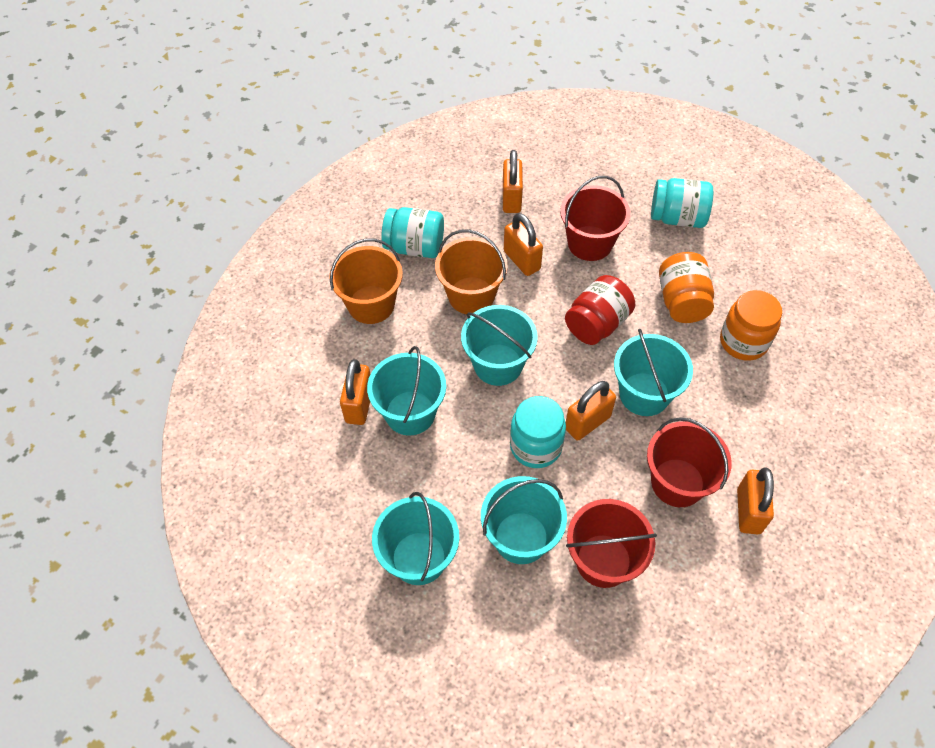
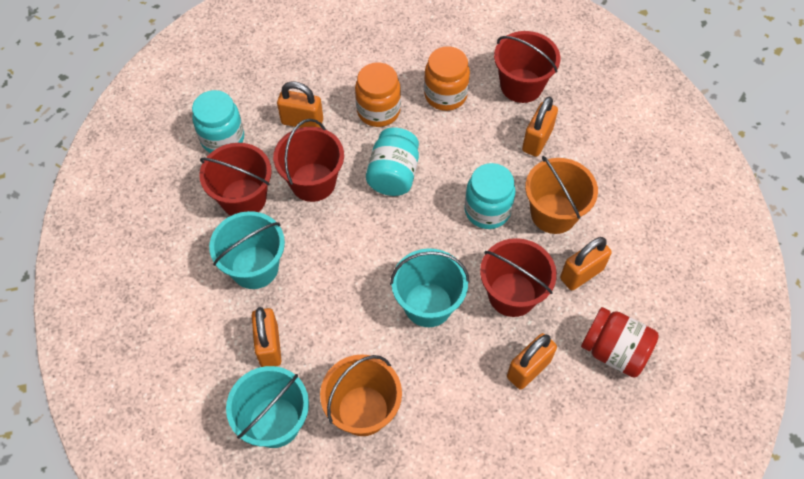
red bucket: [560,176,631,261] [566,499,657,588] [647,417,732,507] = 3 -> [200,143,272,216] [273,119,344,202] [480,238,557,317] [494,31,560,103] = 4
turquoise bucket: [367,346,446,436] [372,492,459,585] [461,305,538,386] [481,476,567,564] [614,329,693,416] = 5 -> [209,211,285,289] [226,366,309,448] [390,248,469,327] = 3

